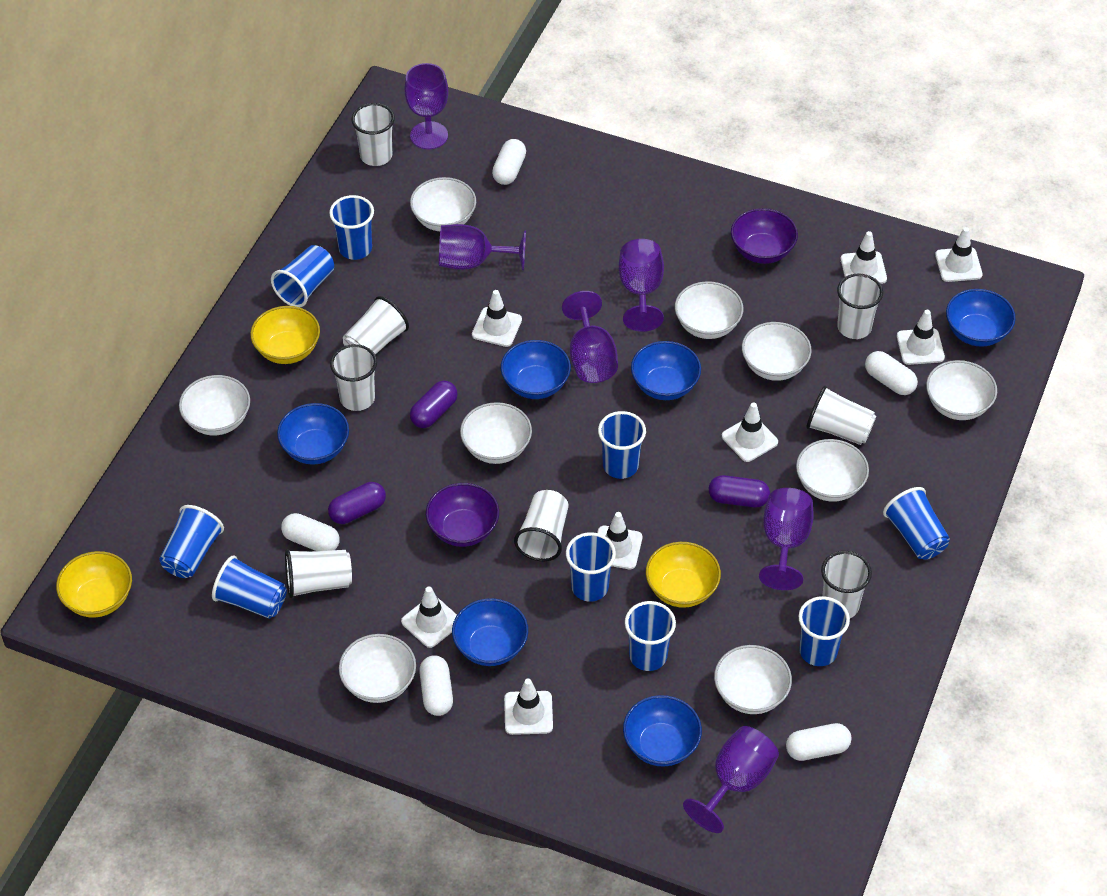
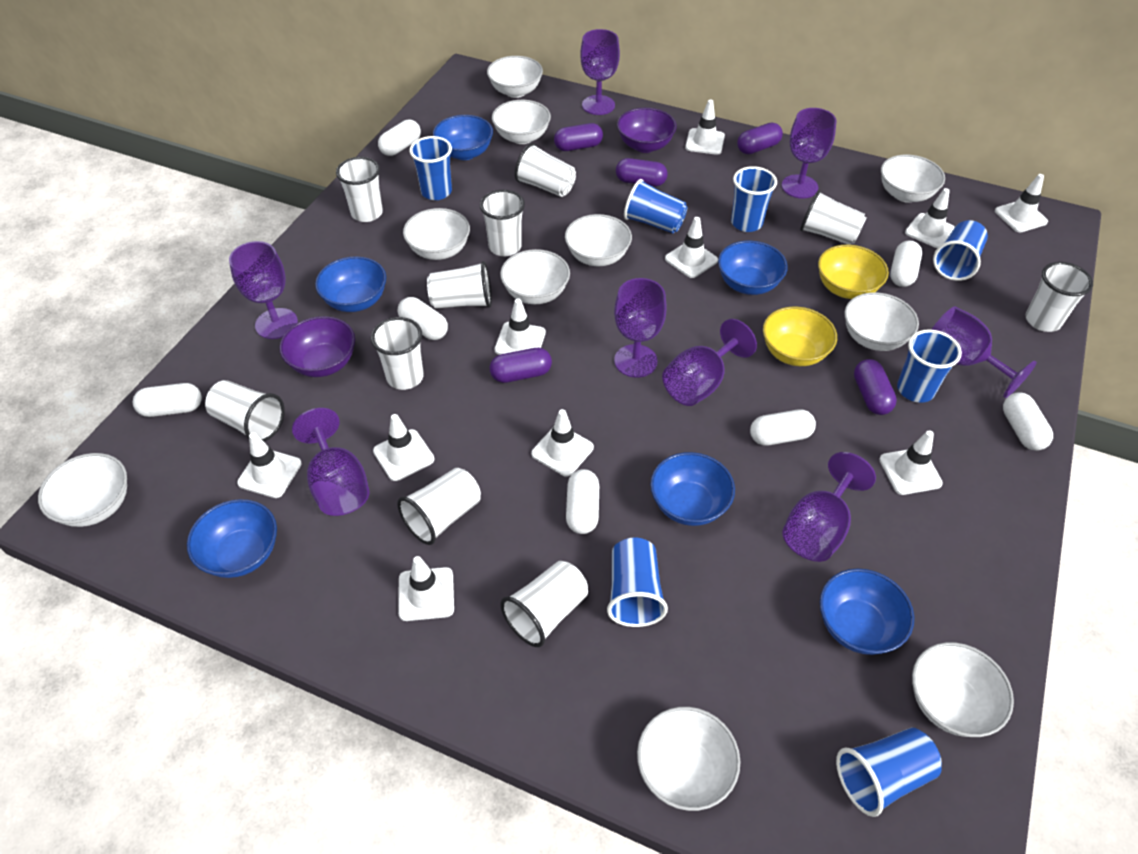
blue cup: [159,505,224,578] [212,555,287,619] [271,245,334,307] [329,195,374,260] [566,532,616,602] [598,411,646,479] [625,601,676,671] [798,596,850,666] [883,487,950,560] = 9 -> [409,136,452,200] [607,538,668,627] [624,179,688,233] [731,166,777,232] [836,728,942,817] [897,329,962,403] [933,220,988,281] = 7
purple capsule: [328,482,386,524] [410,380,458,428] [709,475,770,507] = 3 -> [490,348,552,383] [554,123,603,151] [616,158,667,186] [737,123,783,154] [854,359,897,415] = 5
purple goblet: [404,63,448,150] [439,224,526,271] [562,291,618,383] [619,239,664,332] [683,726,779,833] [759,488,814,590] = 6 -> [229,241,298,339] [292,408,370,516] [580,29,620,115] [614,278,667,378] [662,319,757,406] [782,108,837,199] [782,452,876,562] [931,307,1037,398] = 8
white bowl: [179,375,250,435] [339,634,416,703] [410,177,476,231] [460,402,532,464] [675,281,743,339] [714,645,792,714] [742,322,812,381] [796,439,869,502] [926,360,997,420] = 9 -> [38,453,127,527] [403,208,470,260] [487,56,543,98] [492,100,551,144] [500,249,570,304] [565,214,632,266] [637,707,740,811] [844,292,919,351] [881,155,945,203] [912,642,1014,737] = 10
white capsule: [281,513,340,551] [419,655,453,716] [492,139,526,185] [786,723,852,761] [865,351,918,395] = 5 -> [133,383,202,417] [378,120,421,156] [398,297,448,340] [566,469,599,534] [750,410,816,446] [890,240,922,287] [1003,392,1053,451] = 7
white cup: [285,549,352,598] [330,344,377,411] [343,296,409,355] [351,103,395,166] [514,490,569,561] [806,386,876,445] [821,551,872,618] [837,274,883,339] = 8 -> [205,380,285,442] [336,157,383,222] [371,317,424,390] [397,468,481,545] [427,261,492,309] [480,190,525,256] [500,561,588,647] [515,143,576,197] [800,190,866,245] [1025,262,1093,332] = 10
white traffic cone: [401,587,457,648] [472,290,522,347] [504,679,553,735] [597,512,642,569] [722,402,778,462] [841,231,887,284] [897,310,945,365] [935,227,983,282] = 8 -> [237,432,302,498] [373,414,434,481] [398,556,454,621] [495,298,546,355] [531,409,594,477] [665,217,718,278] [685,100,725,155] [879,431,943,495] [905,188,955,248] [995,174,1048,232] = 10
yellow bowl: [56,551,132,618] [250,306,320,364] [646,542,721,608] = 3 -> [763,307,837,366] [818,245,889,299] = 2

